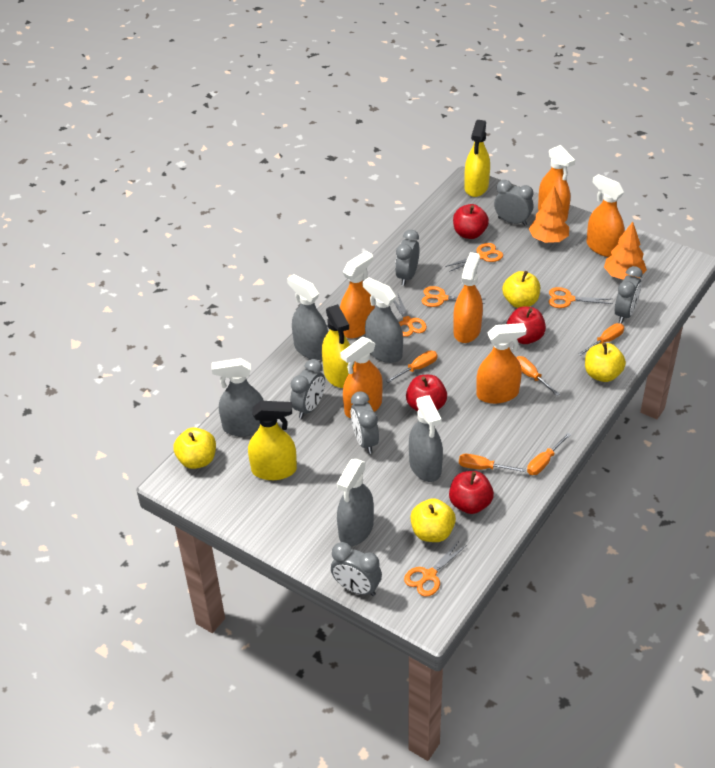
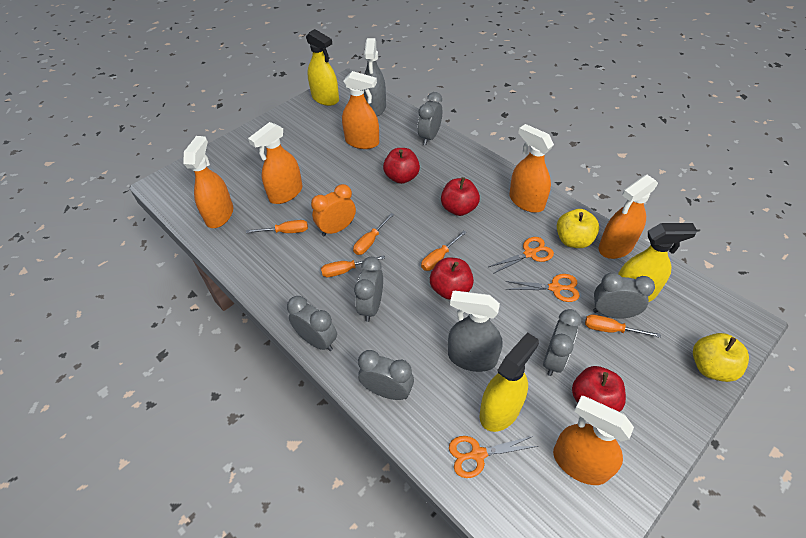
grey spray bottle: [212,358,264,437] [287,274,328,360] [337,459,374,546] [363,277,403,363] [409,395,443,482] = 5 -> [364,38,386,116] [448,291,502,372] = 2
orange clock: none = 0 -> [311,184,356,236] = 1
orange scissors: [394,292,427,337] [404,540,467,597] [422,286,485,307] [445,243,503,272] [549,287,613,308] = 5 -> [449,436,538,478] [489,237,554,274] [505,274,580,302] = 3
orange tree: [529,186,569,243] [604,222,647,280] = 2 -> none = 0
yellow apple: [173,427,216,469] [410,498,456,542] [502,271,540,308] [585,343,626,382] = 4 -> [557,209,599,248] [693,333,749,382] = 2

